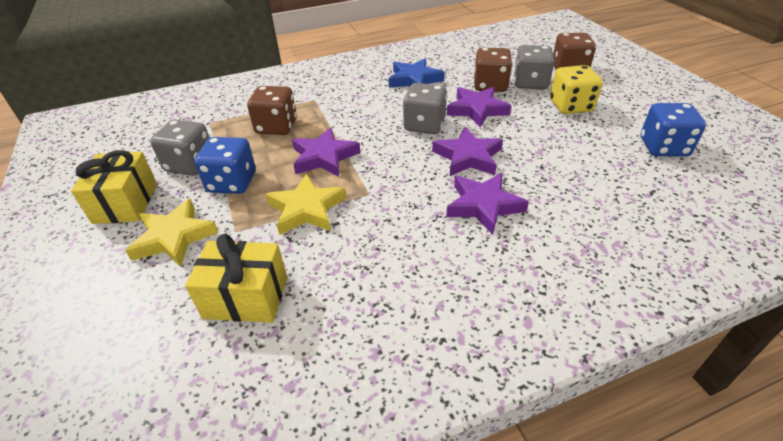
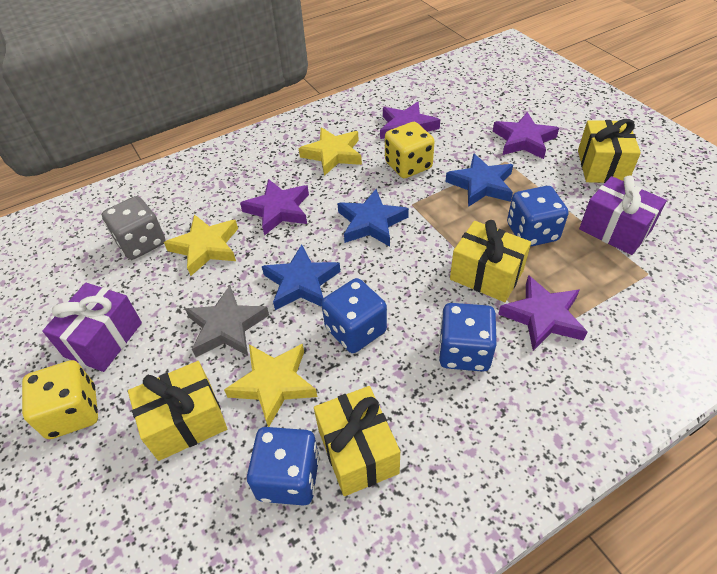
blue dice: [194,137,256,194] [641,103,706,157] = 2 -> [247,427,319,506] [321,278,387,353] [439,303,497,372] [507,186,569,247] = 4
blue star: [388,58,445,88] = 1 -> [262,244,341,310] [337,189,409,247] [446,153,513,207] = 3
brown dice: [247,86,297,135] [474,48,512,92] [553,33,596,69] = 3 -> none = 0
grey dice: [150,119,210,176] [403,83,447,134] [514,45,554,89] = 3 -> [102,196,166,260] = 1
grey star: none = 0 -> [185,285,269,357] = 1
purple gift: none = 0 -> [42,283,142,372] [579,176,667,255] = 2
yellow dice: [550,65,602,114] = 1 -> [22,360,98,439] [385,122,435,178] = 2
yellow gift: [71,150,157,224] [185,234,287,323] = 2 -> [128,361,227,461] [314,386,400,496] [450,220,531,302] [578,119,641,183] = 4
yellow star: [125,199,219,267] [266,174,346,235] = 2 -> [164,214,238,276] [224,344,317,427] [299,127,362,176] = 3

